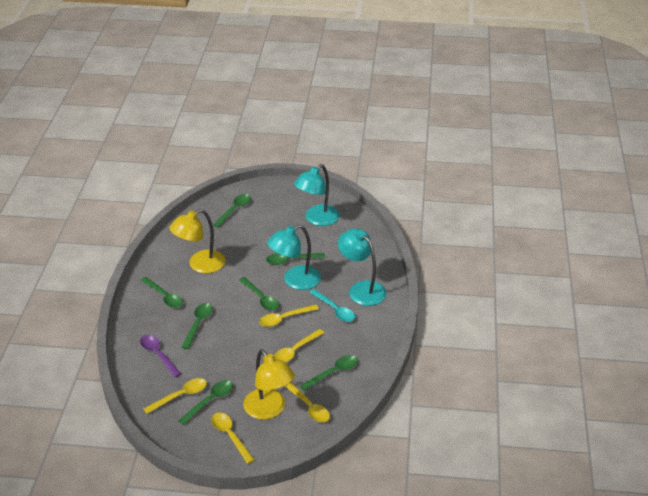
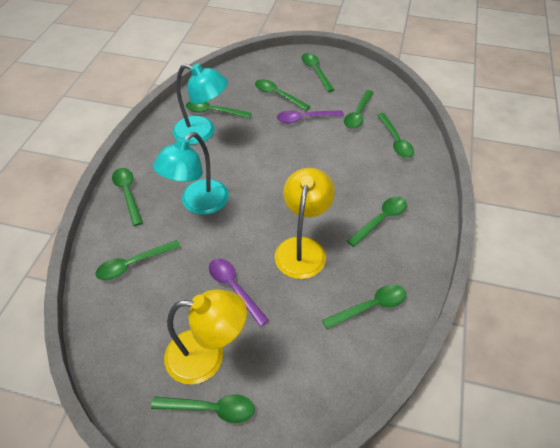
green spoon: [140,277,183,308] [178,380,233,425] [182,303,212,349] [213,194,251,227] [239,277,279,311] [266,253,325,265] [300,355,358,391] = 7 -> [95,240,180,280] [112,168,143,226] [151,395,255,423] [186,101,252,118] [255,79,311,111] [301,53,334,92] [322,285,406,329] [344,90,374,129] [347,197,407,247] [377,113,414,158] = 10
purple spoon: [140,335,181,377] = 1 -> [209,258,269,327] [277,110,344,123] = 2
turquoise lamp: [267,225,321,290] [294,164,340,226] [338,228,386,306] = 3 -> [153,132,229,215] [173,63,228,145] = 2
turquoise spoon: [309,289,355,322] = 1 -> none = 0
yellow spoon: [144,378,207,414] [211,413,255,464] [259,305,319,327] [274,329,324,363] [285,382,330,422] = 5 -> none = 0

